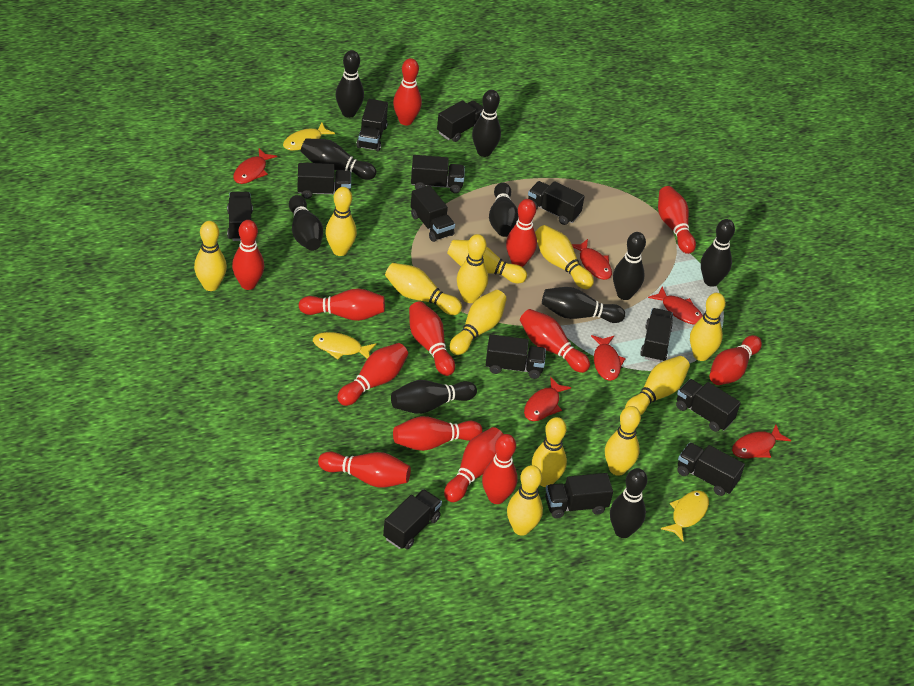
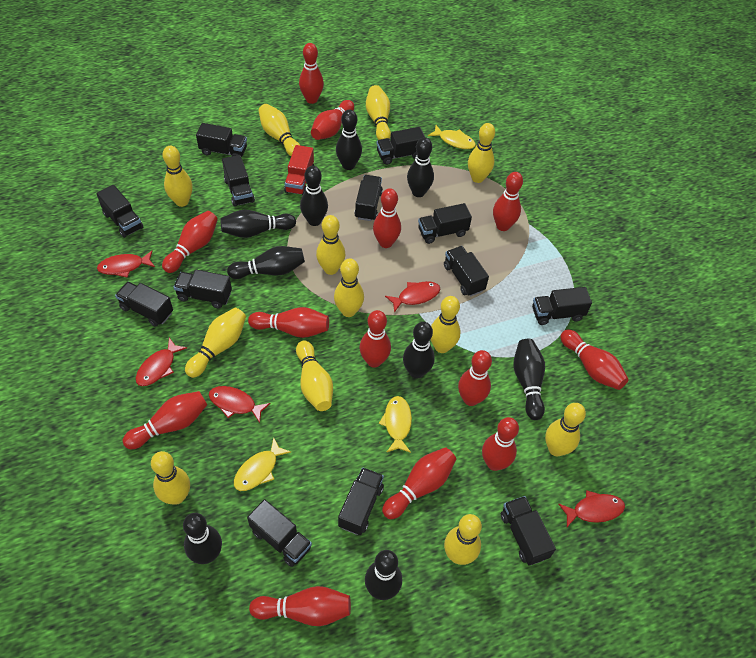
black bowling pin: [289,195,323,251] [301,139,376,180] [336,50,364,118] [391,380,477,414] [472,90,501,157] [489,182,519,237] [542,287,625,323] [610,468,647,538] [613,232,646,300] [701,219,735,287] = 10 -> [183,513,222,564] [221,210,296,238] [227,246,305,279] [300,166,328,226] [336,110,362,170] [365,550,402,600] [403,322,435,379] [407,137,434,197] [513,339,545,420] = 9
red fish: [233,148,277,184] [524,377,571,421] [572,239,612,280] [591,335,626,381] [648,286,703,325] [732,425,791,458] = 6 -> [97,251,155,278] [136,338,187,386] [209,386,270,423] [385,281,440,313] [558,490,625,527] = 5
red truck: none = 0 -> [284,145,314,195] = 1

